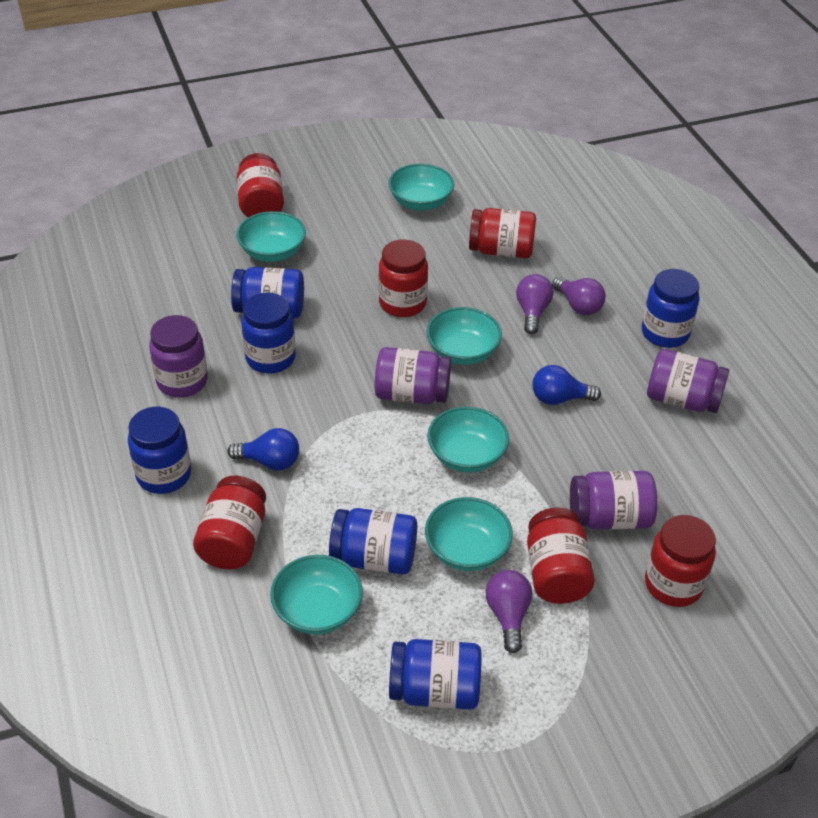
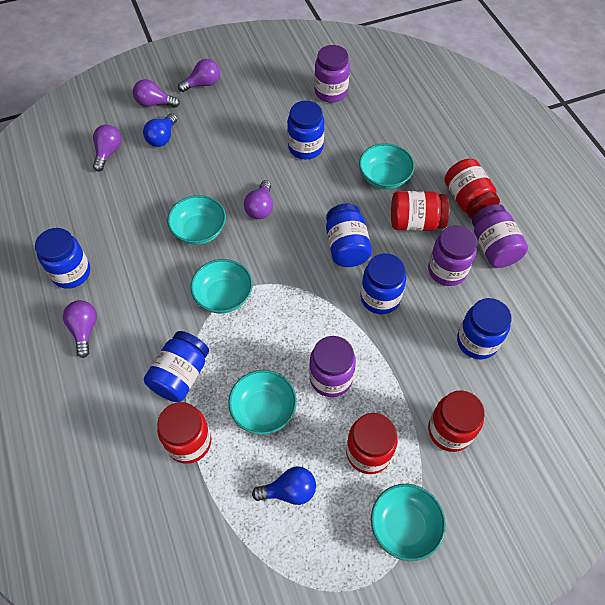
purple light bulb: [486,570,532,653] [516,274,553,334] [552,277,606,315] = 3 -> [63,300,97,358] [93,124,122,171] [133,79,180,108] [178,59,220,92] [244,180,273,219] = 5
red jar: [193,476,266,569] [237,153,284,218] [379,240,428,317] [469,208,536,258] [527,508,595,604] [645,515,716,607] = 6 -> [157,402,211,464] [346,413,398,474] [391,191,449,231] [428,390,485,452] [444,159,500,219] = 5
turquoise bowl: [236,211,306,262] [270,555,363,634] [388,164,454,211] [425,497,513,571] [426,307,502,365] [427,406,509,472] = 6 -> [167,195,226,245] [191,259,253,314] [228,370,297,435] [359,143,415,189] [371,484,446,561] = 5

